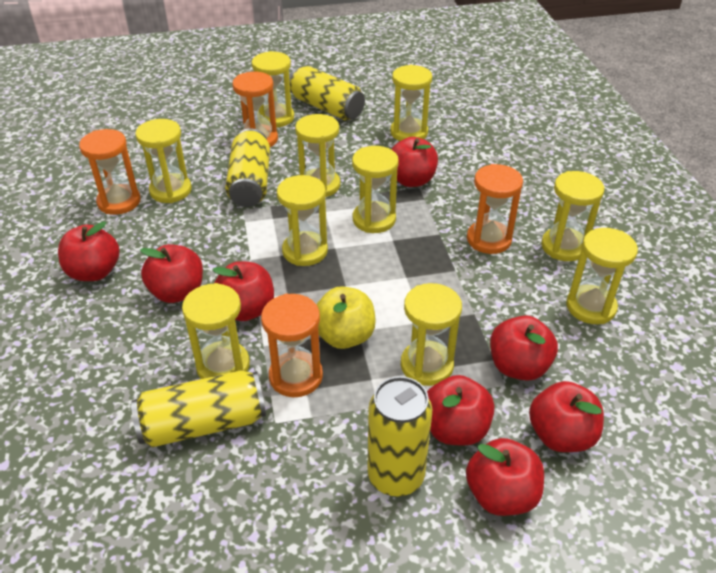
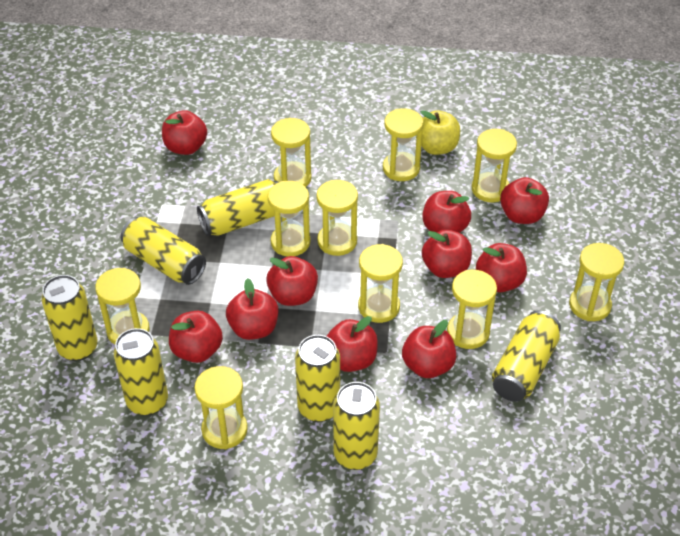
orange hourglass: [79,129,140,215] [232,72,278,147] [261,294,323,397] [467,164,523,254] = 4 -> none = 0
red apple: [58,221,119,281] [140,244,203,303] [212,261,274,321] [391,137,438,187] [427,375,494,445] [466,438,544,516] [490,315,558,381] [529,381,604,452] = 8 -> [162,110,207,155] [169,311,223,363] [226,278,278,340] [266,256,318,306] [327,316,378,372] [402,320,456,378] [422,191,471,233] [422,229,472,278] [476,243,527,292] [500,177,549,224] = 10
yellow can: [131,370,266,447] [225,128,270,207] [289,66,365,120] [367,376,432,497] = 4 -> [41,275,98,361] [114,328,168,416] [121,217,206,285] [197,179,279,236] [295,335,340,422] [333,382,380,470] [492,310,561,402] = 7

